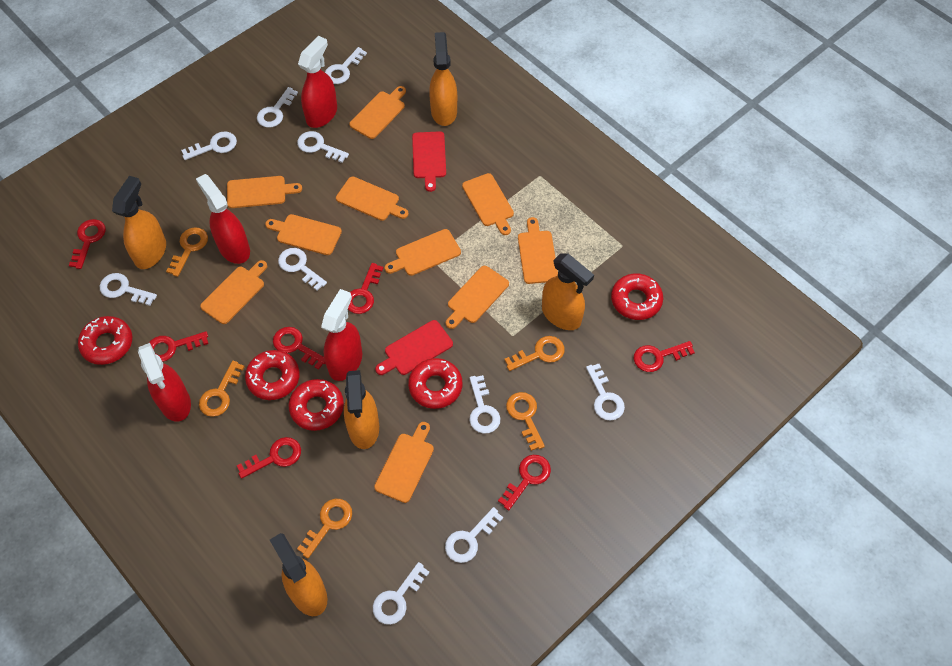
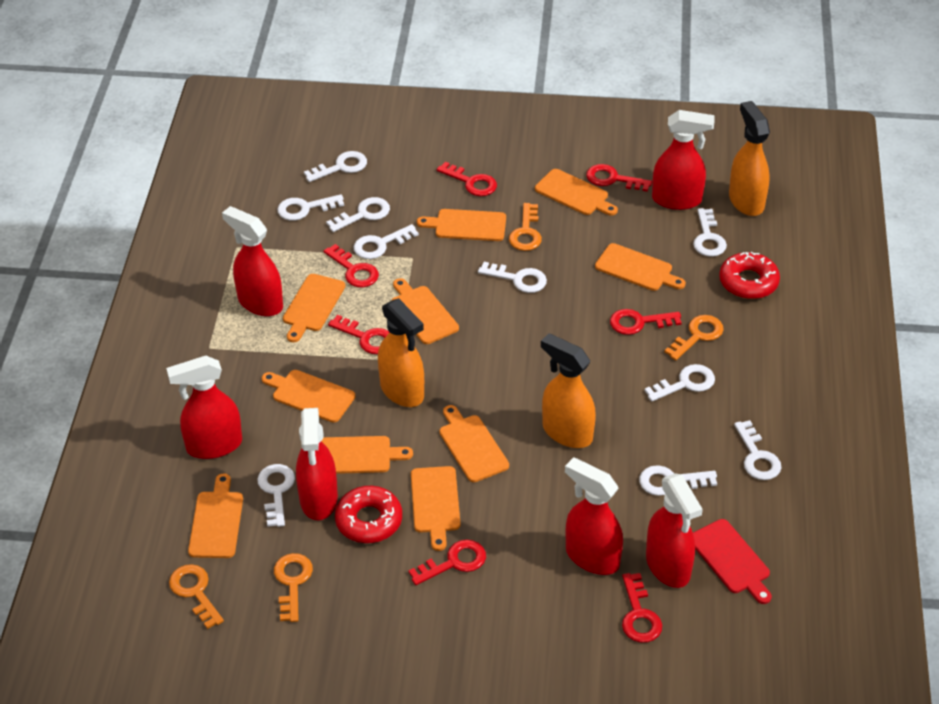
orange key: [166,227,208,277] [199,361,245,417] [297,499,352,558] [504,336,565,371] [506,392,545,451] = 5 -> [169,564,224,629] [274,553,313,622] [509,203,542,251] [664,315,724,360] = 4
orange spray bottle: [112,176,166,269] [270,533,327,616] [344,370,379,449] [429,32,457,126] [542,253,594,330] = 5 -> [378,298,424,407] [541,333,596,448] [729,101,770,216] = 3
red cutting board: [375,320,453,375] [412,131,446,192] = 2 -> [693,519,772,604] = 1
red donut: [78,316,132,365] [245,350,300,400] [289,379,344,431] [408,358,462,409] [611,273,663,320] = 5 -> [335,486,402,543] [719,252,780,299] = 2
red spray bottle: [138,343,191,422] [196,174,250,264] [298,36,337,128] [321,289,362,381] = 4 -> [166,356,242,459] [222,206,283,316] [296,408,338,520] [565,457,623,575] [646,473,703,588] [652,110,715,210] = 6

